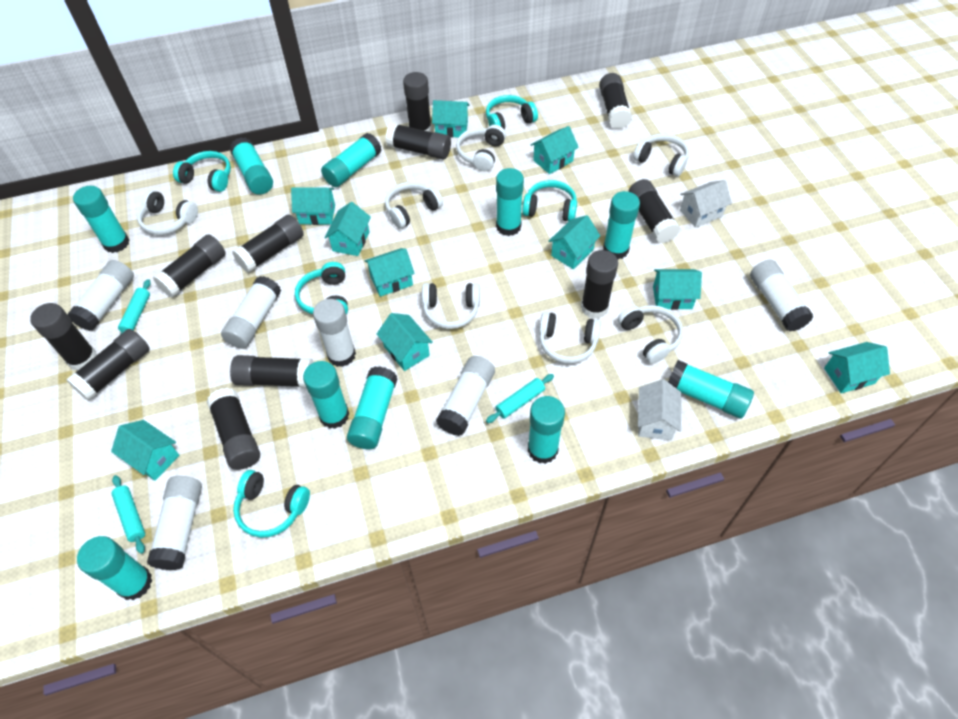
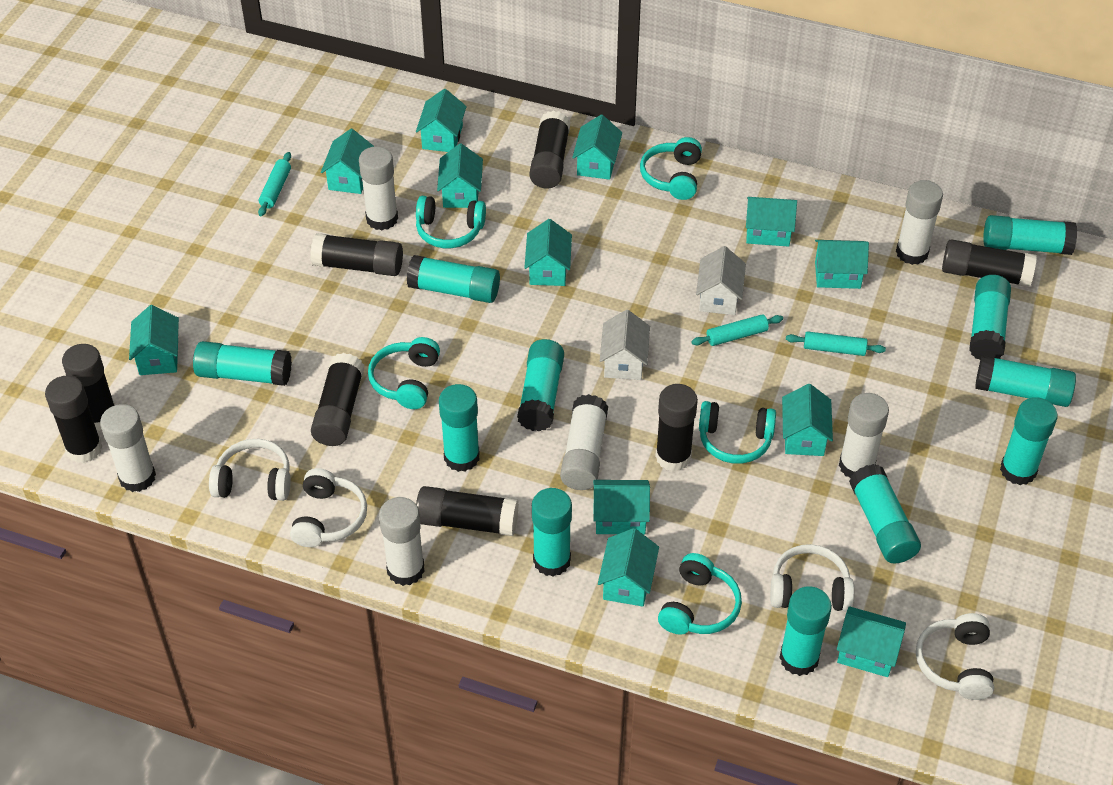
black glue stick: [30,303,97,371] [66,329,150,401] [153,235,226,298] [207,388,260,470] [230,355,314,388] [232,215,304,273] [385,123,451,160] [403,72,432,132] [581,250,618,319] [599,73,632,129] [628,179,680,243] = 11 -> [45,376,102,463] [62,344,115,431] [310,233,403,276] [311,353,364,446] [416,486,519,536] [529,111,570,189] [655,384,698,472] [942,239,1037,287] = 8
turquoise glue stick: [73,186,130,253] [77,536,152,600] [229,137,273,195] [303,361,349,429] [321,133,381,187] [347,366,397,449] [496,168,524,236] [528,396,565,464] [603,191,640,259] [668,360,754,418] = 10 -> [193,341,292,386] [407,255,500,303] [439,384,480,472] [517,339,564,432] [532,488,572,577] [779,586,832,676] [849,464,921,563] [969,275,1011,360] [975,355,1076,407] [983,215,1077,255] [1000,397,1058,485] = 11
turquoise house: [111,420,180,481] [291,187,335,225] [324,202,371,256] [364,248,414,297] [377,313,433,371] [432,100,470,138] [531,126,579,174] [548,215,600,269] [653,269,702,310] [824,342,890,393] = 10 -> [129,305,179,375] [321,129,374,194] [416,89,467,152] [437,144,483,208] [524,219,572,286] [572,115,622,180] [593,480,650,535] [598,528,659,607] [746,197,797,247] [782,384,833,456] [815,240,869,289] [837,606,906,677] = 12
white headphones: [137,190,198,235] [385,182,443,229] [422,283,480,329] [456,125,506,171] [539,312,601,364] [618,305,683,364] [633,134,689,177] = 7 -> [209,439,291,501] [290,468,367,547] [770,544,854,612] [916,613,994,700] = 4

